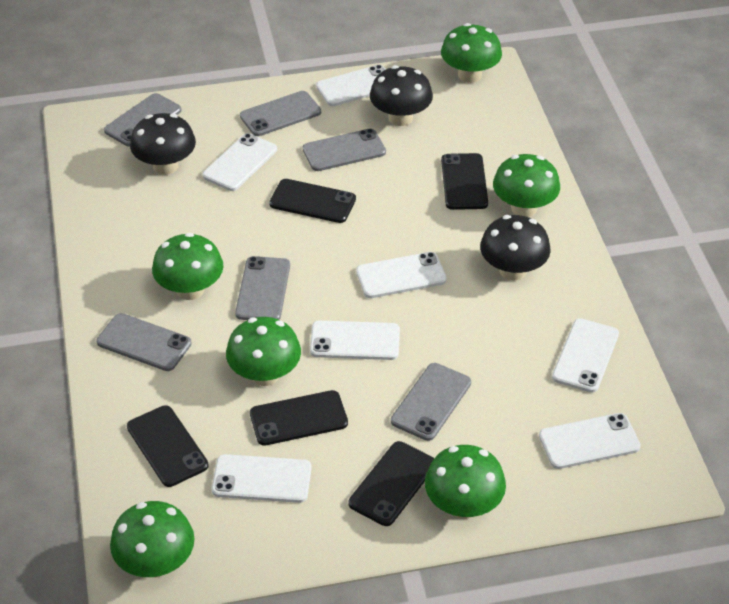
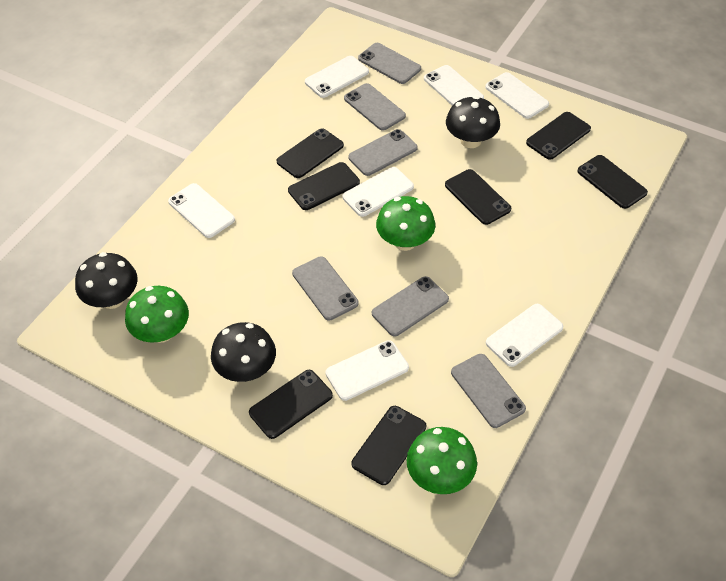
black phone: [127,405,209,487] [250,390,348,446] [269,179,356,223] [348,441,434,526] [441,153,488,210] = 5 -> [249,370,333,439] [276,128,344,178] [288,162,360,210] [351,406,426,485] [445,169,511,225] [526,112,591,160] [577,155,648,209] = 7
green mushroom: [110,501,195,577] [152,233,223,300] [226,317,301,386] [425,445,506,519] [441,23,502,83] [493,154,560,217] = 6 -> [125,286,189,343] [376,196,435,251] [407,427,477,494] = 3

